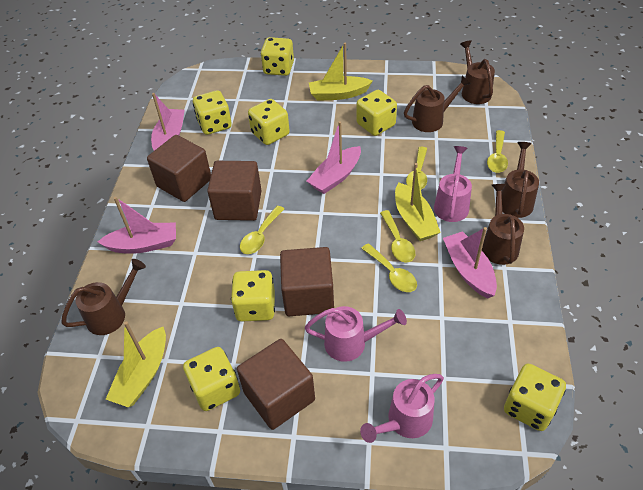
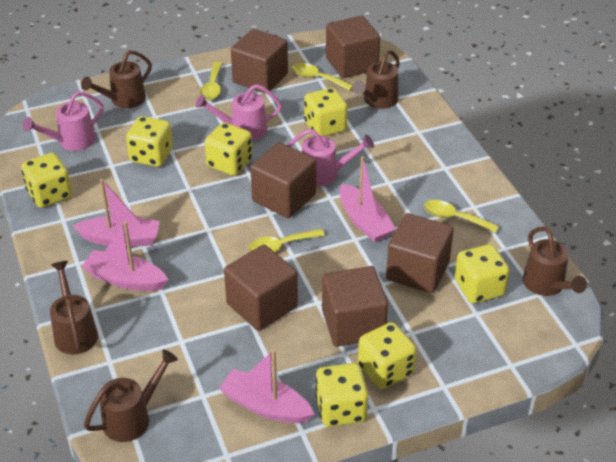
brown cube: [147,135,211,202] [207,161,262,221] [237,339,315,430] [280,247,334,316] = 4 -> [224,244,298,331] [231,29,288,94] [250,142,316,218] [322,266,388,347] [326,16,380,78] [386,213,454,294] = 6
yellow boat: [106,321,166,407] [309,43,373,101] [395,163,441,241] = 3 -> none = 0
yellow spoon: [240,206,284,254] [361,243,417,292] [380,210,415,263] [406,147,427,190] [487,130,508,173] = 5 -> [200,62,222,100] [248,229,325,252] [292,63,353,91] [424,200,499,233] = 4

